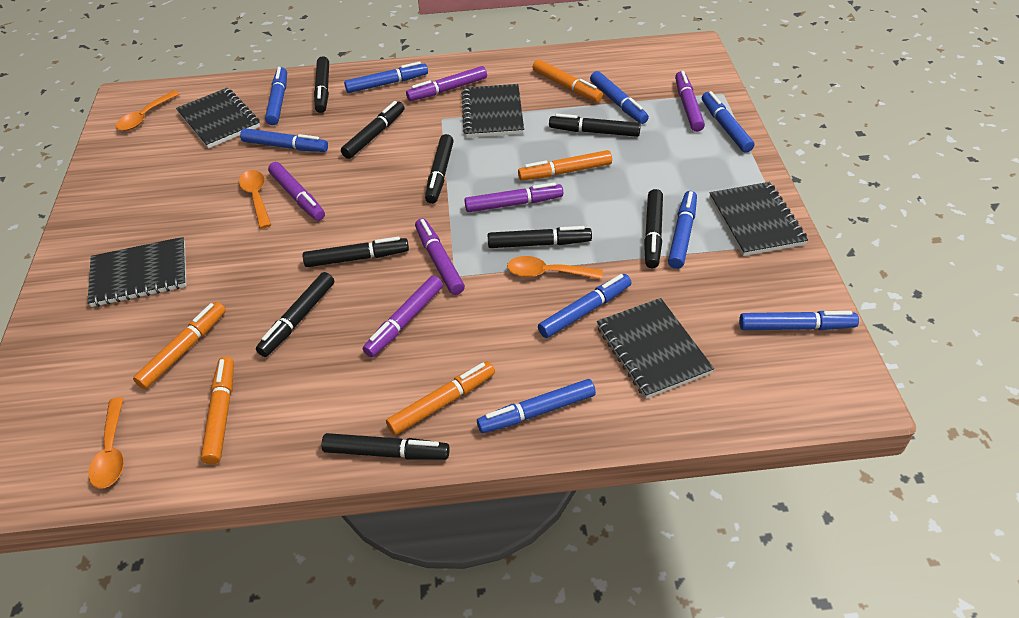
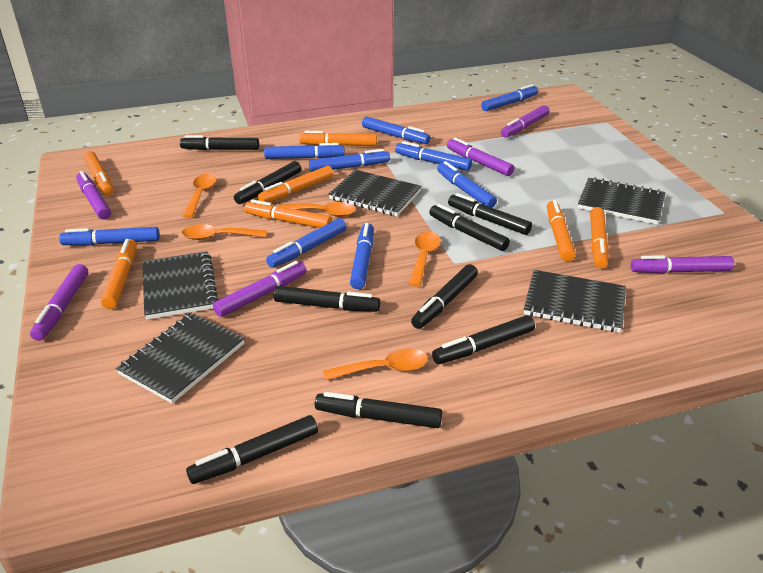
orange marker: [133,302,226,389] [201,357,234,465] [386,361,495,435] [518,150,612,181] [533,59,603,102] = 5 -> [84,151,114,196] [101,239,137,309] [244,199,332,228] [258,166,334,202] [299,131,377,146] [547,200,576,262] [590,207,609,269] = 7
orange spoon: [88,397,124,488] [116,91,180,131] [239,170,271,229] [507,256,603,279] = 4 -> [182,224,267,240] [183,173,217,218] [277,202,356,217] [323,348,428,380] [409,231,441,287] = 5

